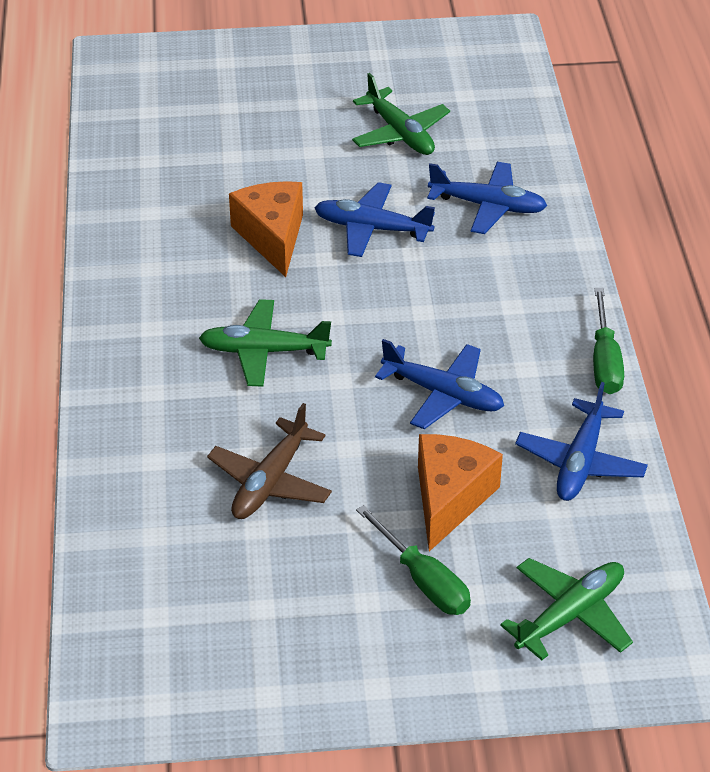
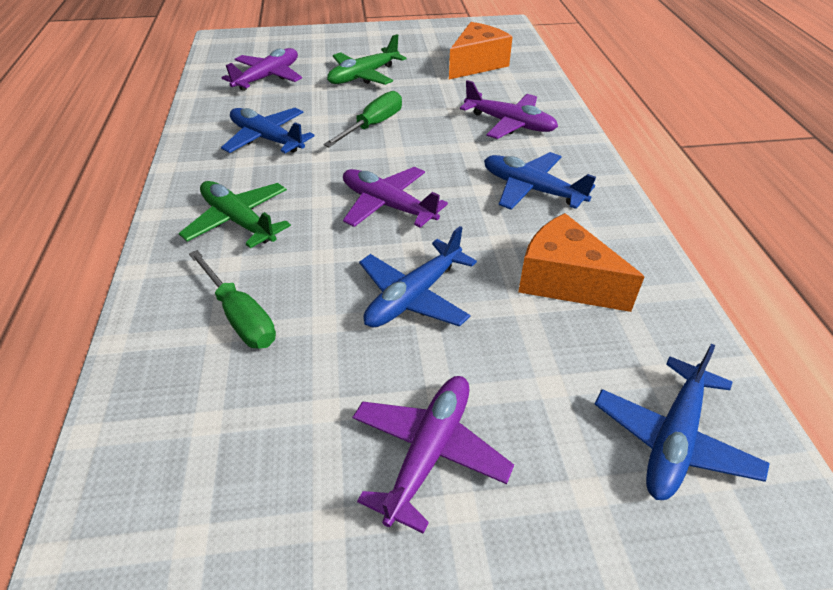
brown plane: [207,403,332,519] = 1 -> none = 0
green plane: [199,299,332,387] [352,73,450,155] [500,558,633,660] = 3 -> [179,181,291,248] [327,34,406,85] = 2
purple plane: none = 0 -> [221,48,302,91] [343,167,448,228] [353,376,514,534] [460,80,558,139] = 4

